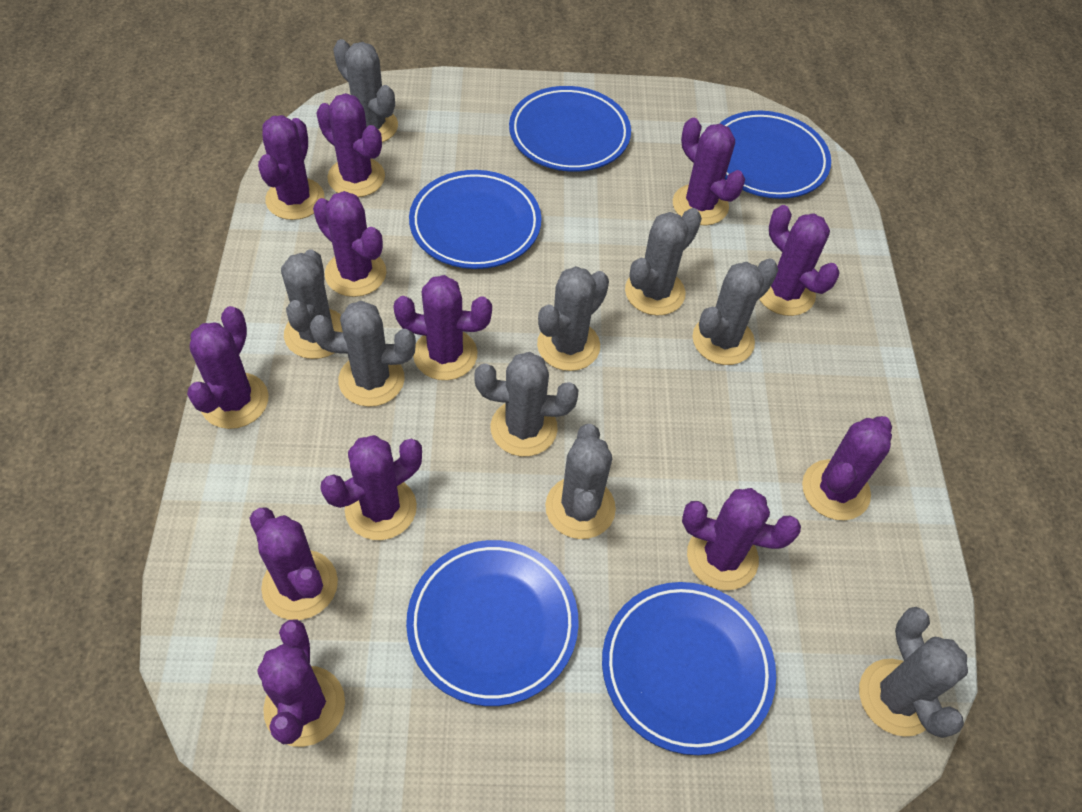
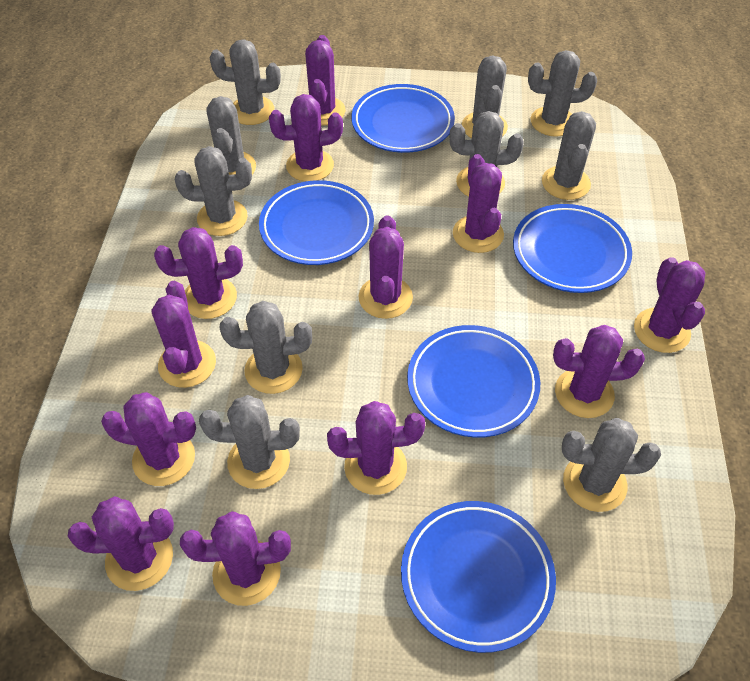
grey cactus: [281,249,343,359] [310,301,416,407] [333,39,398,142] [474,352,579,456] [537,266,609,371] [545,424,616,539] [625,208,702,316] [693,258,778,365] [859,607,968,738] = 9 -> [175,146,252,236] [199,395,300,489] [207,96,256,175] [210,39,281,125] [220,301,312,394] [450,111,524,197] [462,55,508,138] [528,50,597,137] [542,111,596,200] [562,418,661,512] = 10

